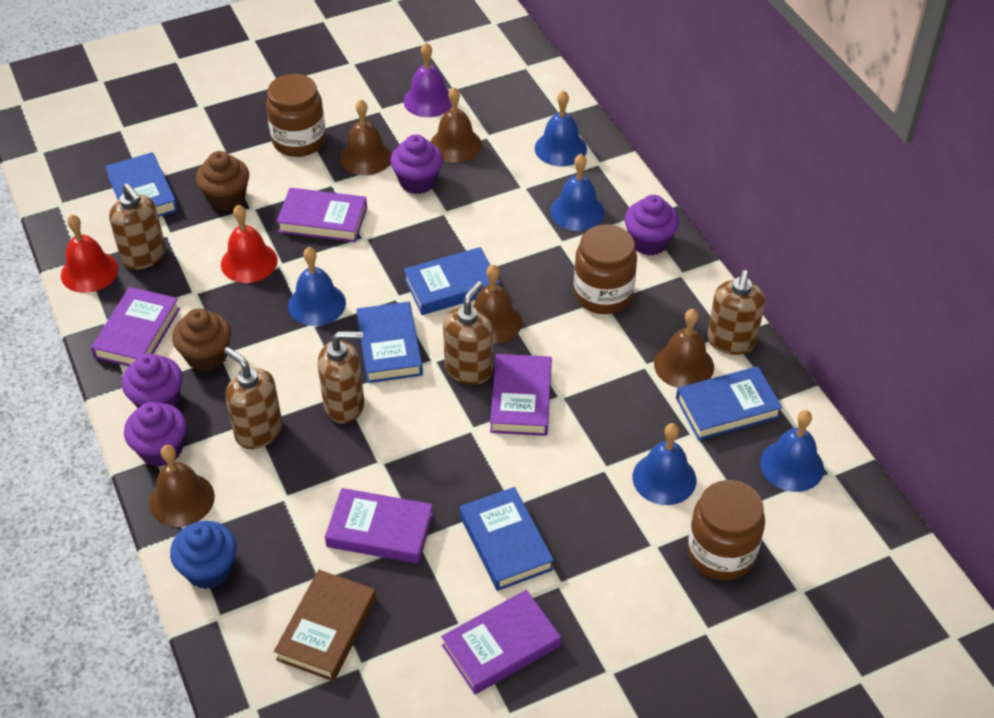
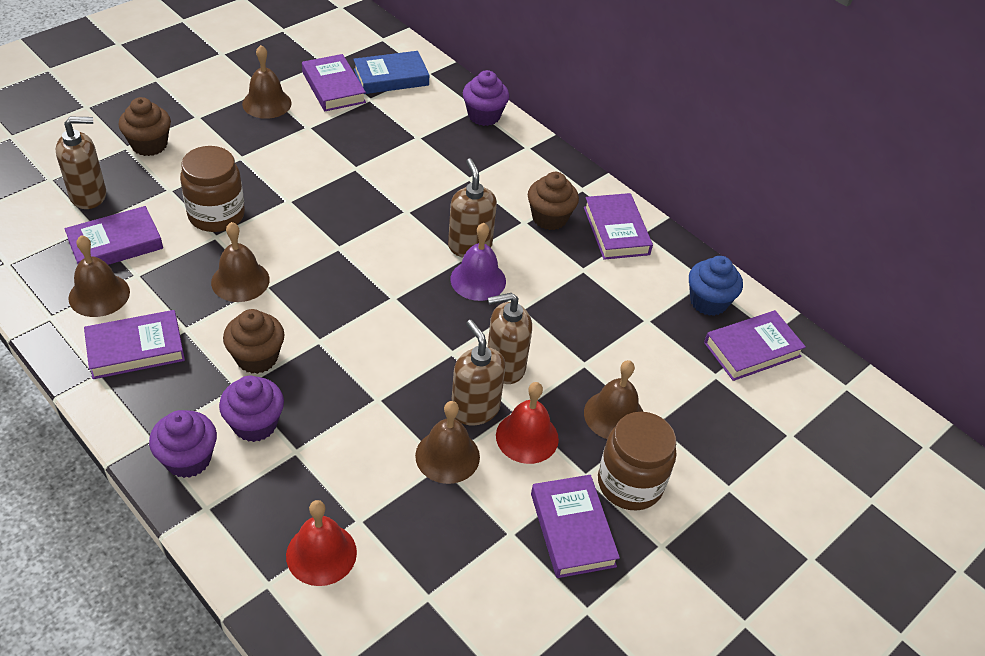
blue bell: [288,247,346,326] [535,90,587,166] [550,154,605,231] [633,423,696,505] [760,410,824,492] = 5 -> none = 0
blue book: [105,152,178,217] [356,302,423,383] [404,247,500,315] [460,487,554,591] [676,366,782,440] = 5 -> [353,51,429,94] = 1
brown book: [274,570,376,681] = 1 -> none = 0
brown cupcake: [172,308,231,372] [196,151,249,211] = 2 -> [119,97,171,156] [223,309,285,374] [528,172,579,230] = 3
brown jar: [266,74,326,157] [574,224,637,314] [687,480,765,580] = 3 -> [180,146,245,232] [598,412,676,511] = 2
brown soap dispenser: [109,183,166,270] [224,347,282,449] [318,331,364,424] [443,281,493,385] [707,270,765,355] = 5 -> [56,117,106,209] [448,158,497,257] [451,320,506,425] [487,293,532,384] = 4
purple book: [91,287,180,366] [277,188,367,242] [325,488,433,564] [441,590,561,694] [490,354,552,436] = 5 -> [64,206,163,265] [84,310,185,379] [302,54,366,111] [531,475,620,578] [584,193,653,260] [704,310,806,381] = 6
purple cupcake: [122,353,183,408] [124,402,186,467] [390,134,443,194] [624,195,679,256] = 4 -> [149,410,217,478] [219,376,284,442] [463,70,509,126] = 3

